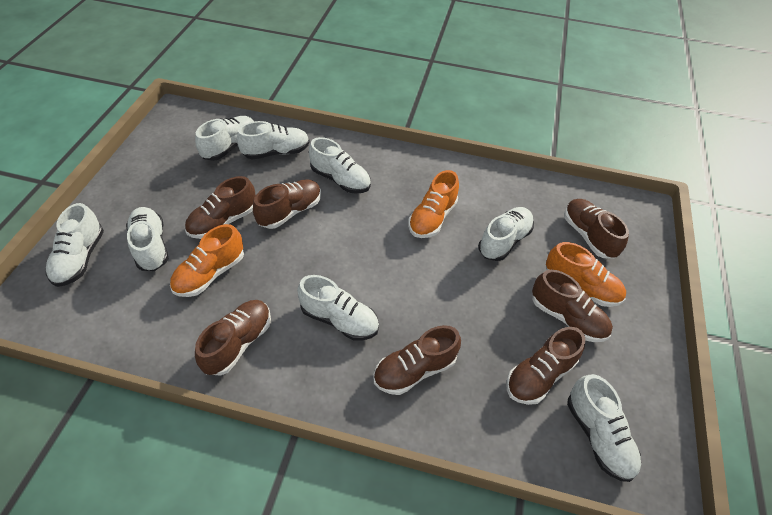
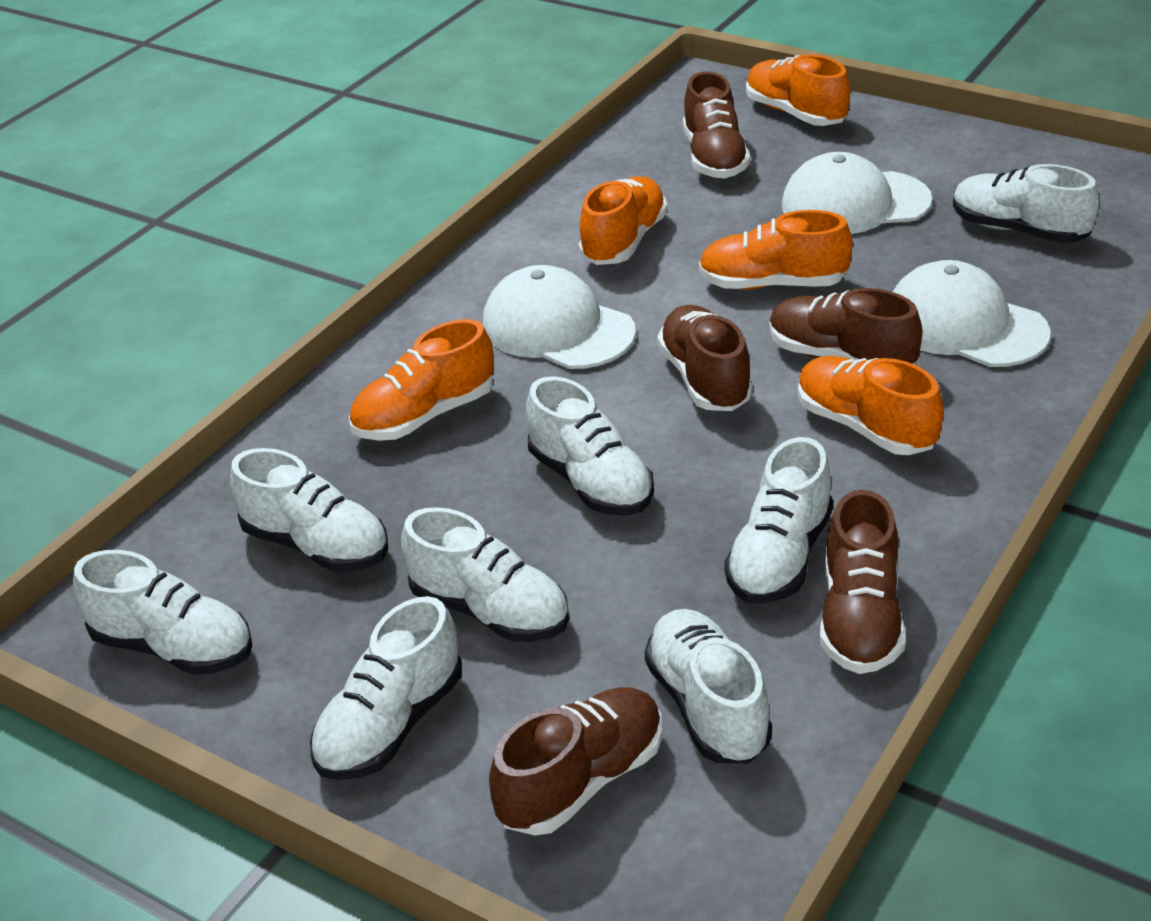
brown shoe: [185,176,256,239] [195,300,271,376] [253,179,321,229] [373,325,461,395] [506,327,585,405] [532,270,613,342] [564,199,629,259] = 7 -> [489,687,662,836] [657,305,753,411] [683,71,750,178] [769,288,923,365] [820,489,906,674] = 5
orange shoe: [170,224,244,297] [408,170,459,238] [546,242,626,307] = 3 -> [349,319,494,441] [578,176,667,265] [699,210,853,290] [746,54,850,126] [798,356,943,455] = 5
white cap: none = 0 -> [483,265,636,369] [782,152,932,234] [893,260,1051,367] = 3

